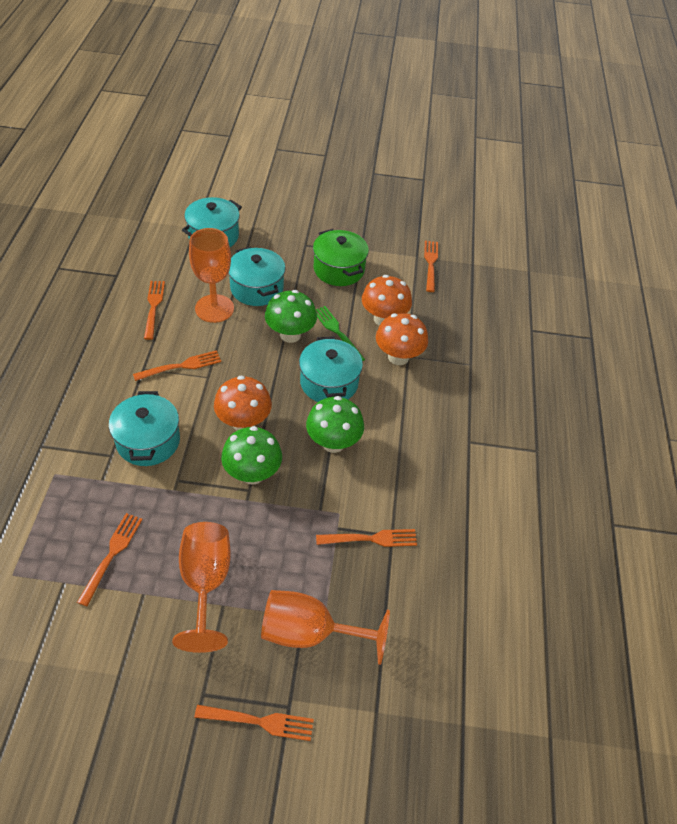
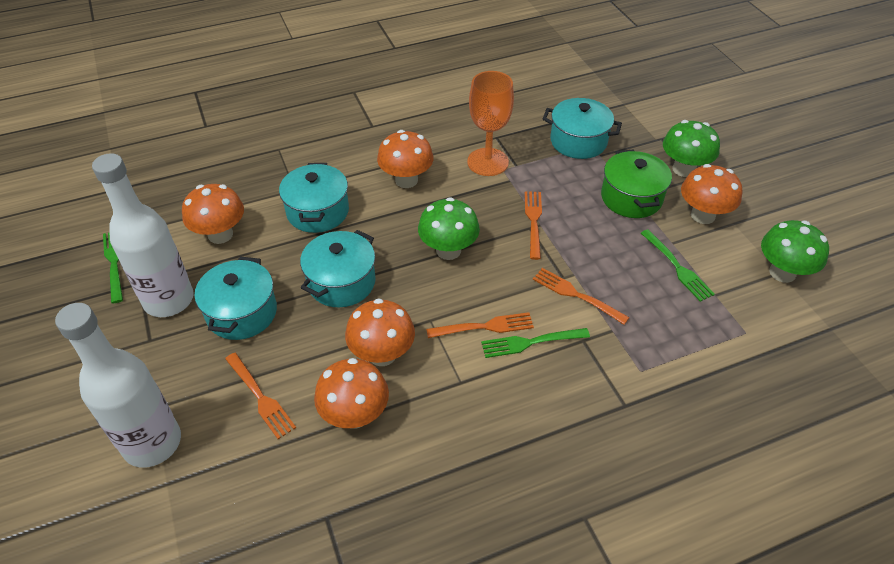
green fork: [316,306,365,361] = 1 -> [103,232,123,303] [481,328,590,358] [641,229,715,302] = 3
orange fork: [77,513,143,606] [133,350,221,381] [144,281,165,340] [194,705,314,741] [316,529,417,547] [424,241,438,292] = 6 -> [225,353,296,439] [426,312,534,338] [525,191,542,260] [533,268,630,325] = 4
orange goblet: [172,522,231,653] [189,228,234,323] [261,590,390,665] = 3 -> [467,71,514,176] = 1
orange mushroom: [214,376,272,430] [362,275,412,326] [376,313,428,365] = 3 -> [182,184,244,244] [314,358,389,429] [345,298,415,366] [377,130,434,188] [681,164,742,224] = 5
white bottle: none = 0 -> [55,303,181,468] [92,153,194,317] = 2

